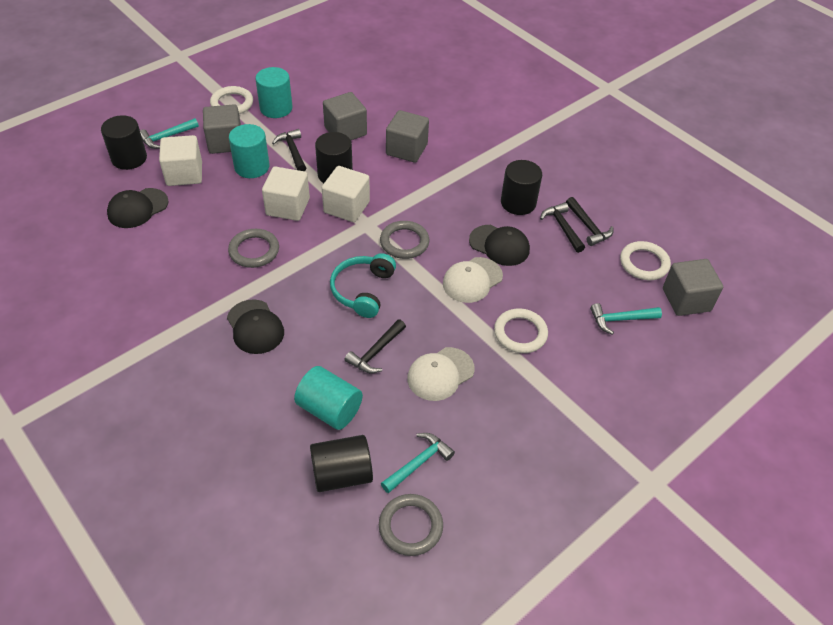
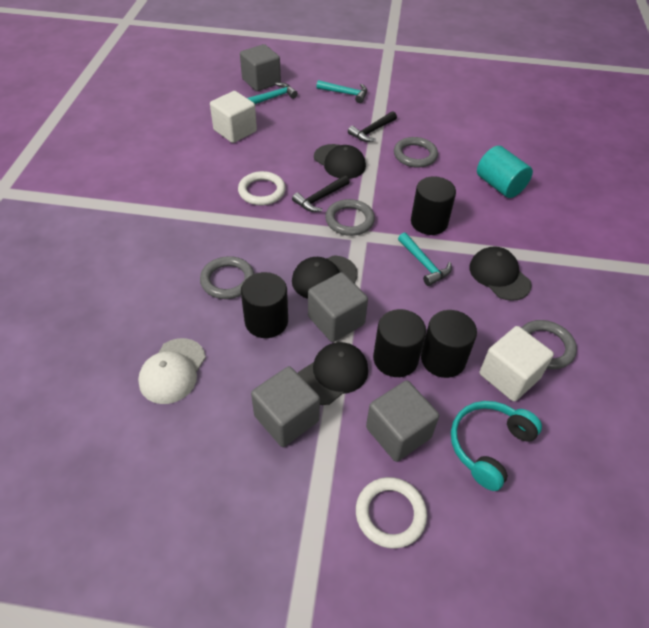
black cap: [107,188,169,228] [227,299,284,354] [469,225,530,266] = 3 -> [292,255,358,299] [298,342,368,405] [314,144,366,179] [469,246,532,301] = 4
black hammer: [272,129,306,171] [344,319,406,373] [540,202,585,253] [566,197,614,246] = 4 -> [292,175,350,212] [348,111,397,142] = 2
grey ring: [228,229,279,268] [379,494,443,556] [380,221,429,259] = 3 -> [200,256,254,299] [325,199,375,236] [394,137,438,168] [522,320,577,370] = 4
turquoise cylinder: [229,124,270,178] [255,67,293,118] [294,366,363,430] = 3 -> [477,146,533,198] = 1
white cap: [407,347,475,401] [443,257,503,303] = 2 -> [138,338,206,404] = 1
white cube: [159,135,202,186] [262,167,310,221] [322,166,370,222] = 3 -> [210,91,257,143] [480,326,554,402] = 2
white ring: [210,86,253,114] [494,308,548,353] [620,241,671,280] = 3 -> [238,171,286,205] [356,477,427,549] = 2

